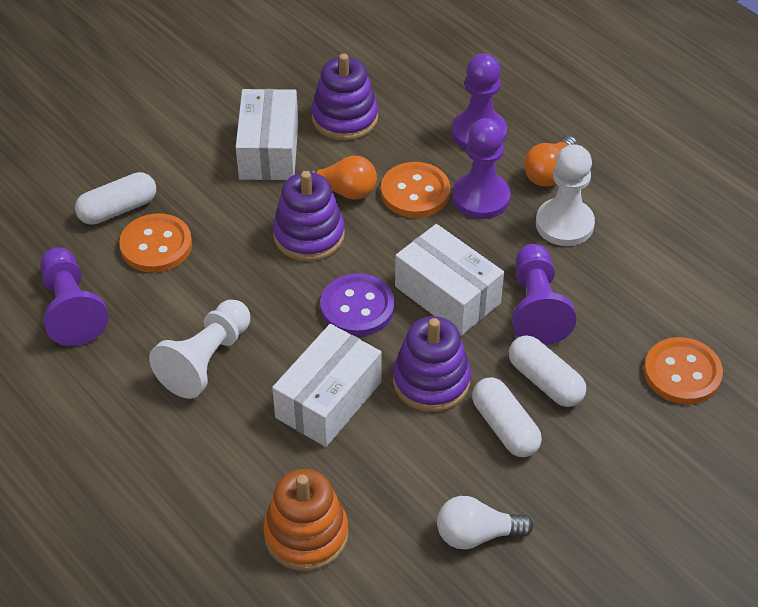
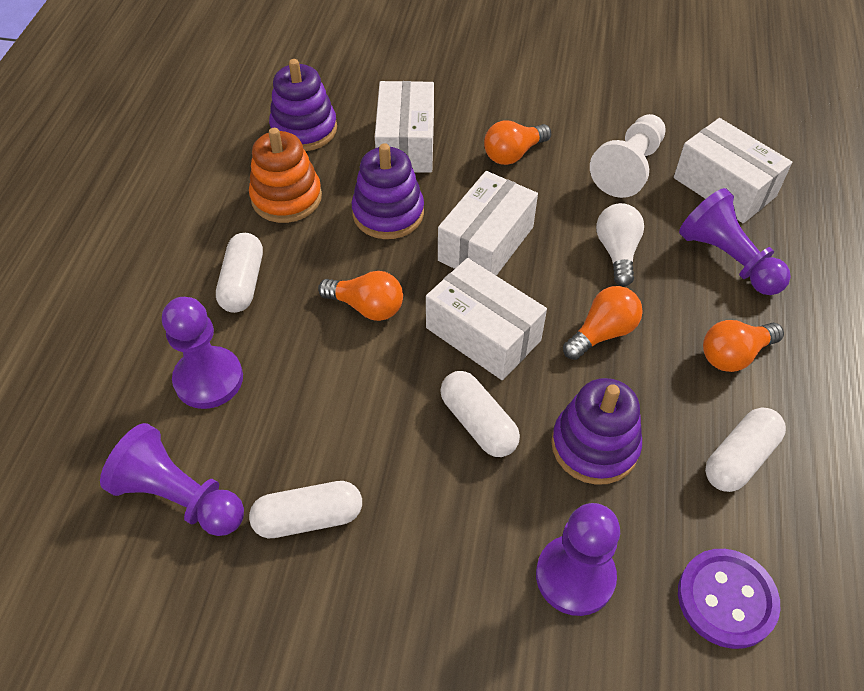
orange button: [119,213,192,273] [381,162,450,218] [644,337,723,405] = 3 -> none = 0
orange light bulb: [301,156,377,200] [524,136,577,187] = 2 -> [318,271,403,321] [484,120,551,165] [563,286,643,360] [703,320,784,372] = 4
white box: [236,89,298,180] [272,324,382,447] [395,224,504,336] = 3 -> [375,81,434,173] [426,258,547,380] [438,171,538,276] [674,118,792,223] = 4
white capsule: [75,172,156,225] [472,378,542,457] [509,335,586,407] = 3 -> [216,233,263,313] [249,481,362,538] [440,371,520,457] [705,407,786,492] = 4
white pawn: [149,300,250,399] [536,144,595,246] = 2 -> [590,114,666,198] = 1

